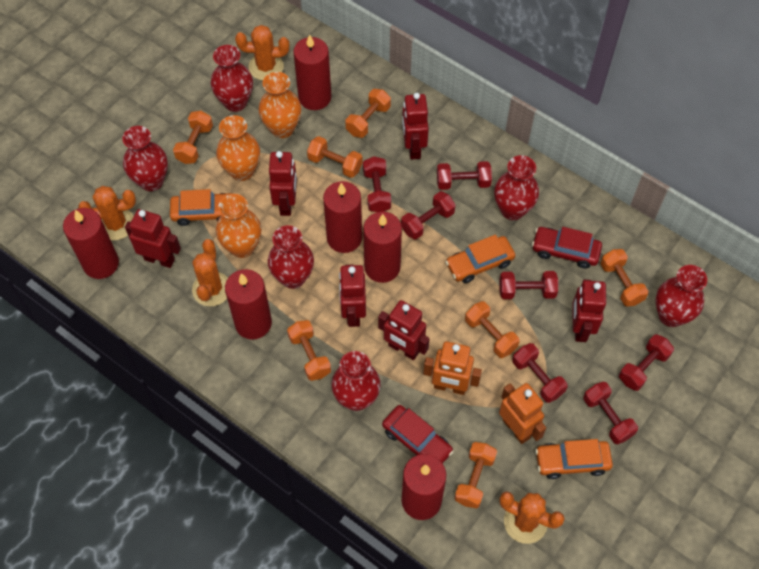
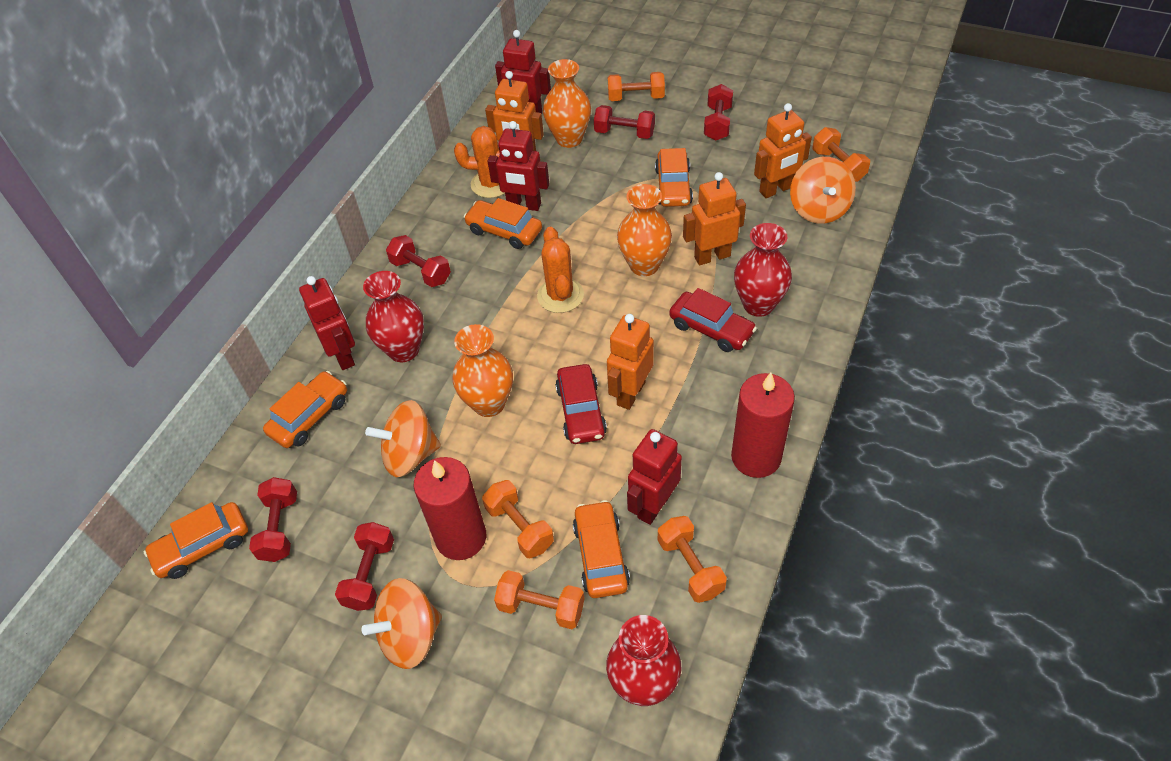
orange cactus: [78,186,136,240] [192,239,228,306] [235,25,289,81] [500,491,565,544] = 4 -> [454,126,505,198] [537,227,584,313] = 2
orange car: [170,189,232,226] [445,235,515,283] [535,439,613,479] = 3 -> [143,502,248,579] [263,371,347,448] [464,198,542,249] [573,500,630,598] [655,148,693,207] = 5
orange dumbbell: [173,111,213,164] [287,320,331,381] [307,136,363,178] [346,89,391,138] [455,442,497,509] [465,301,520,358] [600,249,648,307] = 7 -> [482,480,554,558] [494,570,584,629] [608,72,665,101] [658,516,727,603] [813,127,870,182] = 5
orange robot: [423,341,482,395] [499,383,546,444] = 2 -> [485,71,544,151] [607,314,654,410] [683,172,746,265] [754,103,812,198] = 4
orange spinning top: none = 0 -> [361,578,442,669] [365,400,441,477] [790,157,856,224] = 3
red candle: [63,208,119,279] [225,269,272,339] [293,34,331,110] [323,181,362,253] [363,212,402,283] [402,454,446,520] = 6 -> [414,457,486,560] [731,373,795,478] = 2
red dumbbell: [363,156,391,212] [401,191,456,239] [437,161,492,190] [500,271,558,299] [512,343,568,403] [583,382,638,444] [619,334,674,391] = 7 -> [249,477,297,562] [335,522,394,611] [386,235,451,287] [594,105,655,139] [704,84,733,141] = 5
red robot: [125,209,181,268] [269,151,297,216] [339,265,366,327] [378,300,430,360] [402,93,429,160] [572,280,606,342] = 6 -> [299,276,355,370] [488,121,549,211] [495,30,551,114] [627,429,682,525] = 4
red vase: [122,126,168,191] [211,45,253,112] [268,225,314,289] [331,351,381,411] [494,155,539,220] [656,265,707,327] = 6 -> [363,271,424,362] [606,615,682,706] [734,223,792,317] = 3

